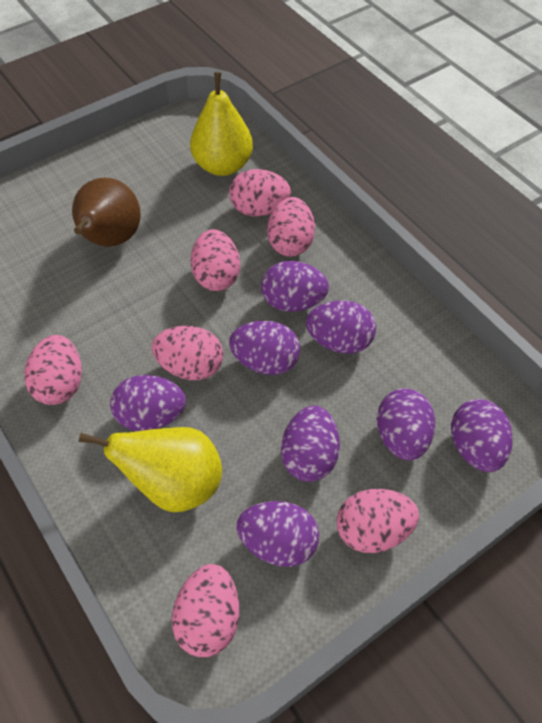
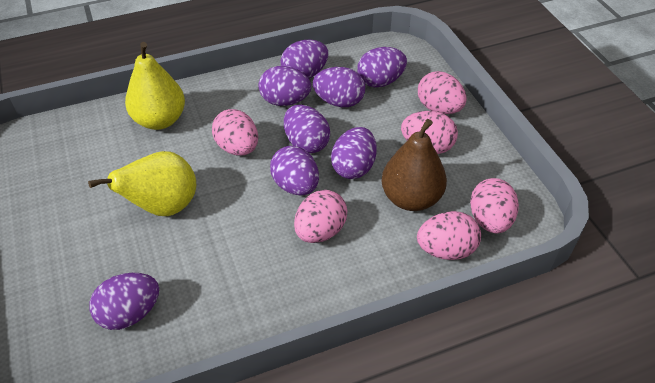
pink egg: [24,335,82,405] [152,326,223,380] [172,564,239,657] [190,229,240,291] [229,169,291,216] [267,197,315,257] [336,489,419,553] = 7 -> [212,109,258,156] [294,190,347,243] [401,111,458,154] [417,211,481,260] [418,71,467,114] [470,178,519,233] = 6

